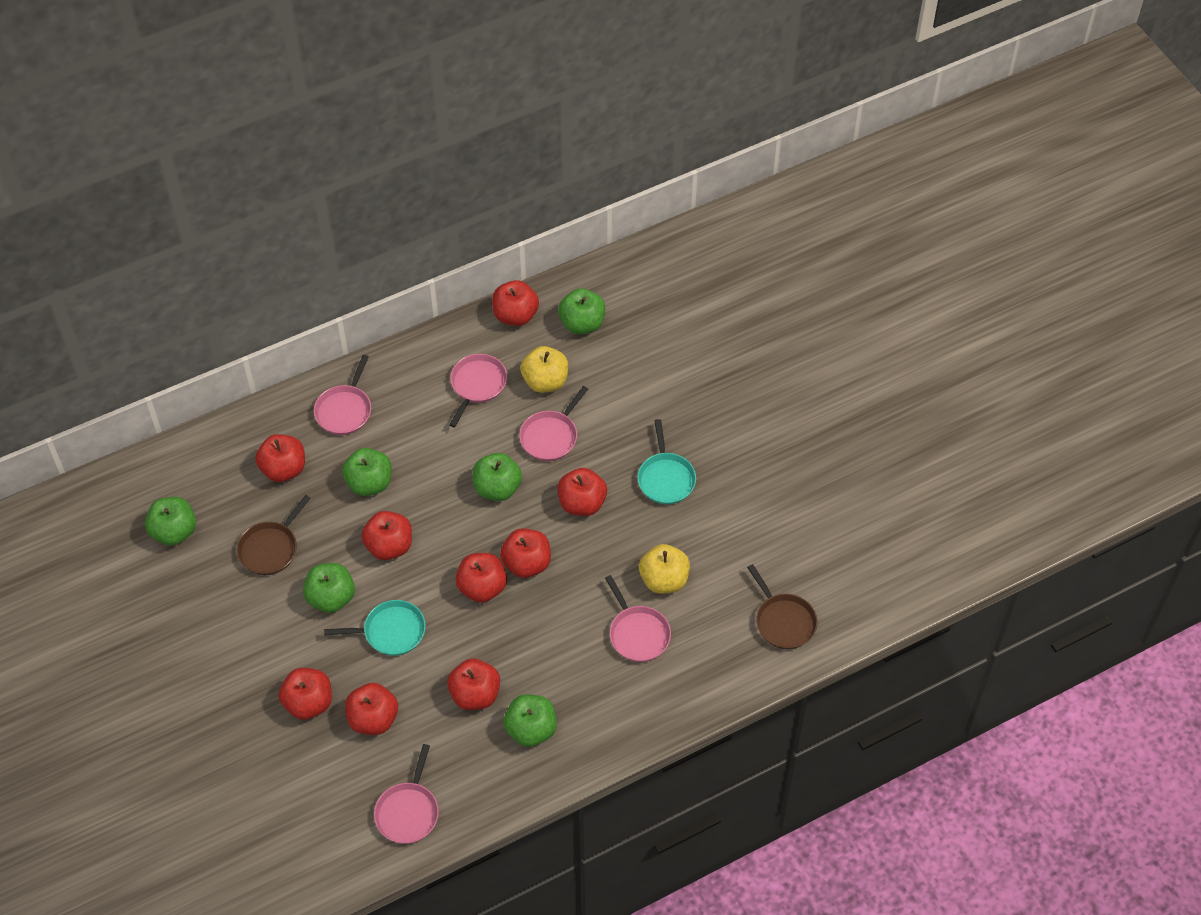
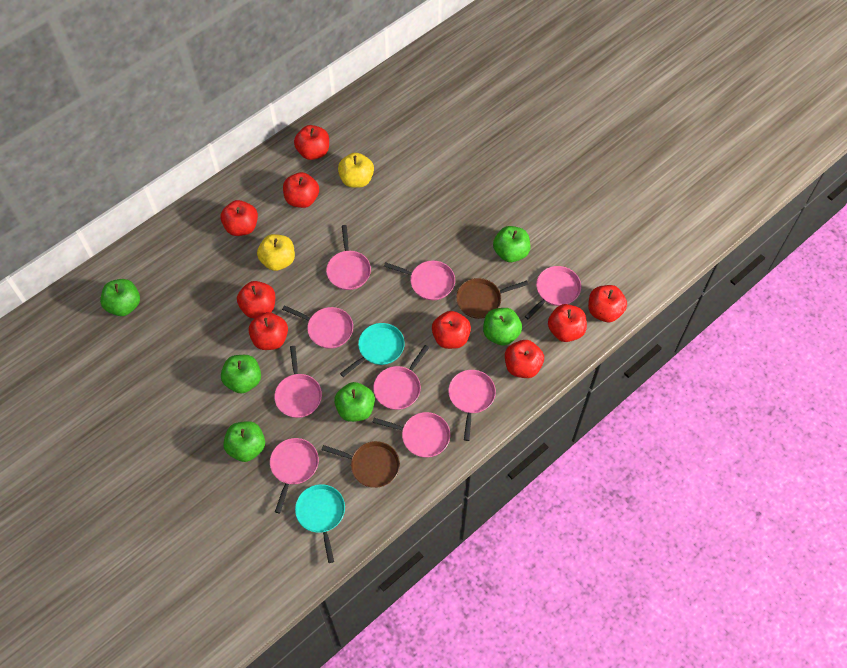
pink pan: [314,355,371,435] [374,744,439,844] [449,354,507,427] [519,386,588,461] [605,575,671,662] = 5 -> [270,438,319,513] [274,346,322,418] [282,305,353,349] [326,225,371,290] [372,412,450,457] [373,345,429,410] [384,261,455,300] [448,370,496,441] [525,266,581,319] = 9

